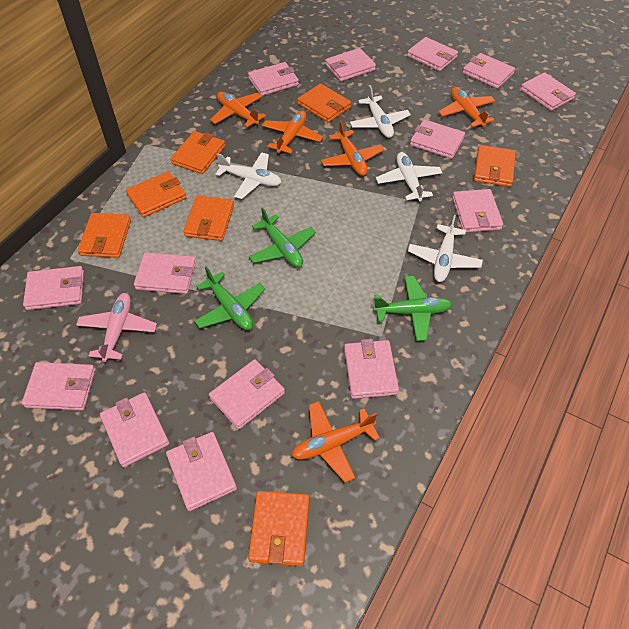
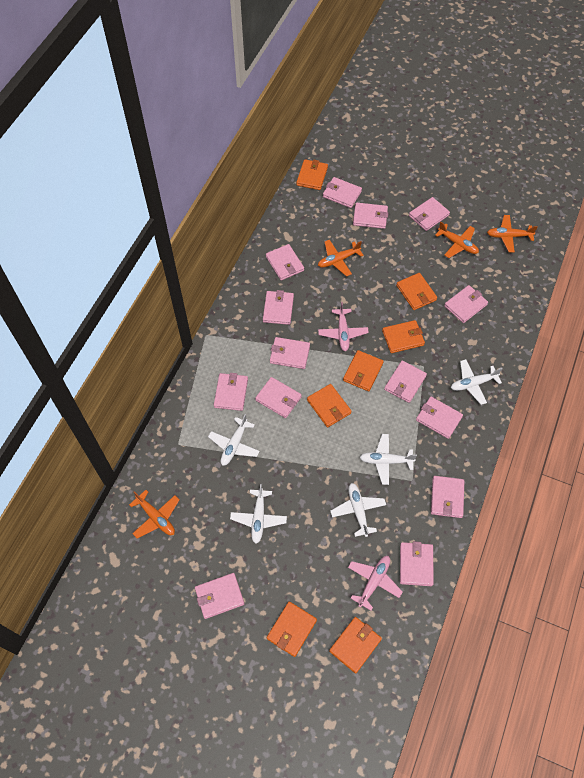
green plane: [194,267,265,330] [249,207,316,268] [373,276,453,341] = 3 -> none = 0
orange plane: [210,92,266,127] [262,111,323,154] [292,401,380,483] [321,120,384,176] [438,87,496,128] = 5 -> [129,490,180,538] [318,240,364,276] [435,222,479,258] [487,215,538,253] = 4
pink plane: [76,293,157,362] = 1 -> [318,302,369,351] [348,556,403,611] = 2
white plane: [216,152,281,199] [350,85,411,138] [376,152,443,201] [408,215,483,282] = 4 -> [208,414,260,466] [230,484,287,543] [330,483,386,537] [360,434,417,485] [451,359,502,405] = 5

